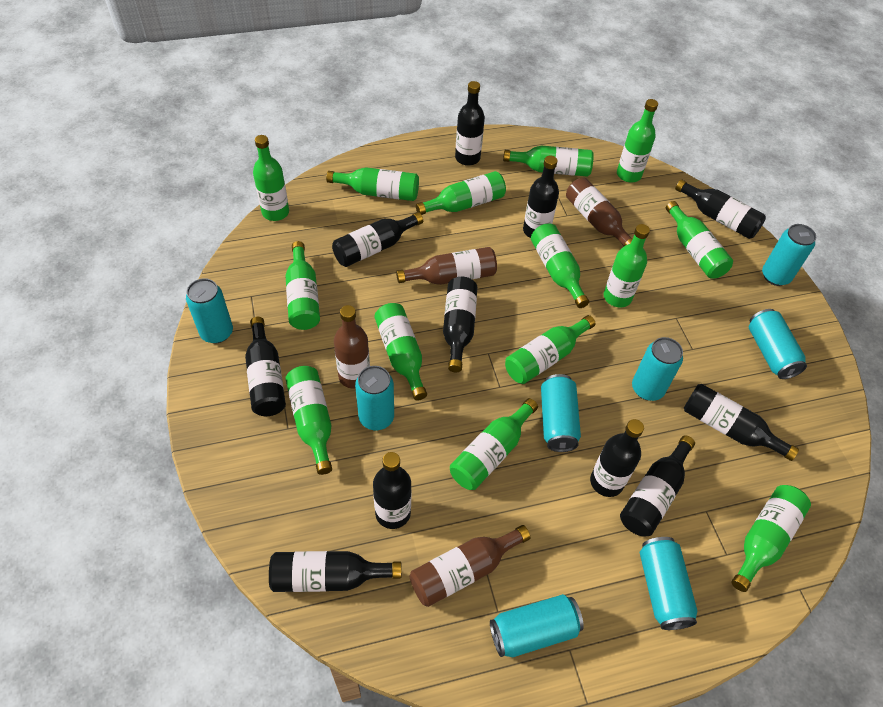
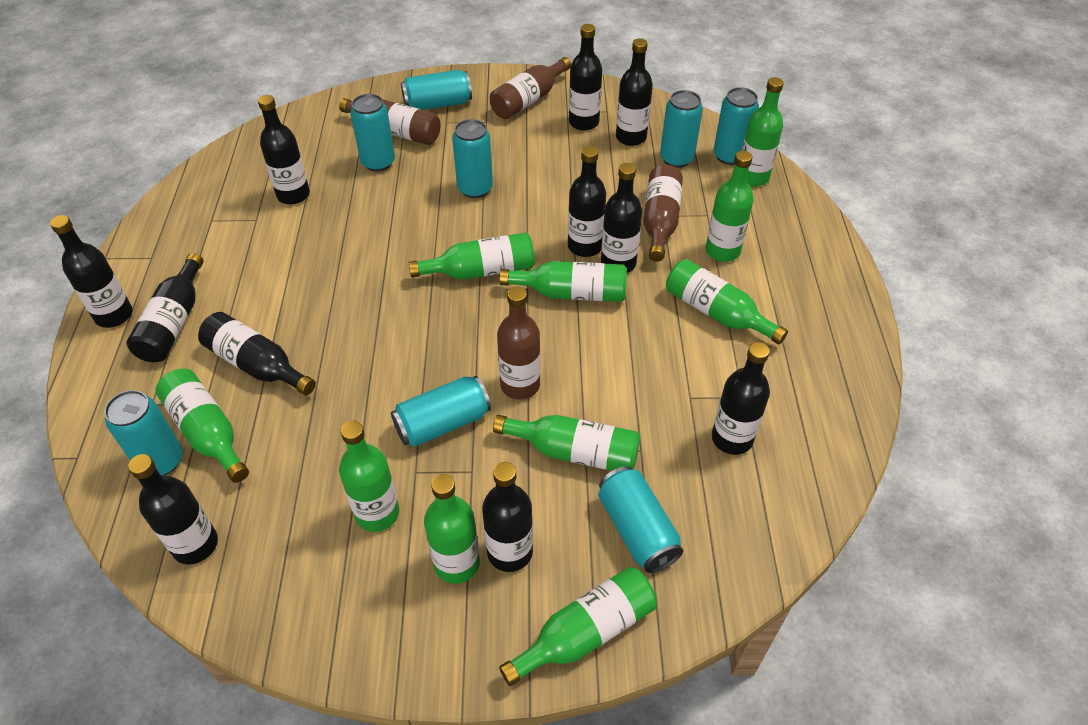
green bottle: [253,135,289,221] [285,366,332,475] [286,241,320,330] [326,167,419,201] [374,303,427,401] [416,171,506,215] [450,398,538,490] [503,146,594,177] [505,315,596,384] [531,224,589,308] [604,224,650,307] [617,99,658,183] [666,201,733,279] [731,485,811,592] = 14 -> [155,369,249,483] [339,421,399,532] [409,232,535,280] [424,474,480,584] [493,415,640,471] [499,261,627,302] [499,567,657,686] [666,259,788,345] [706,151,754,262] [742,77,784,186] = 10

